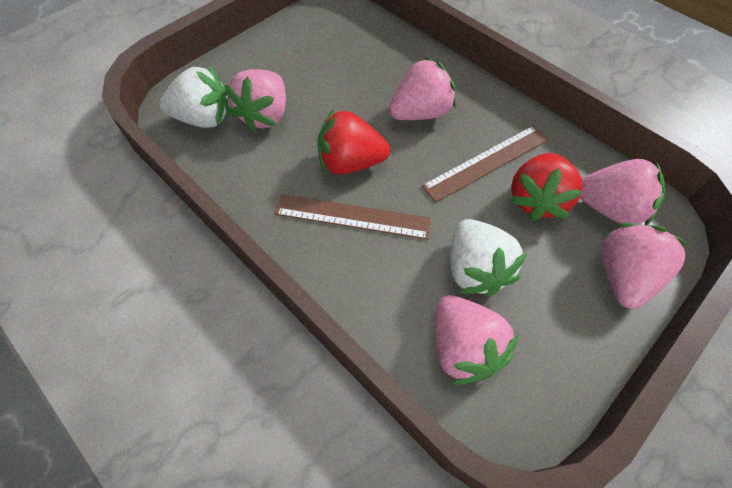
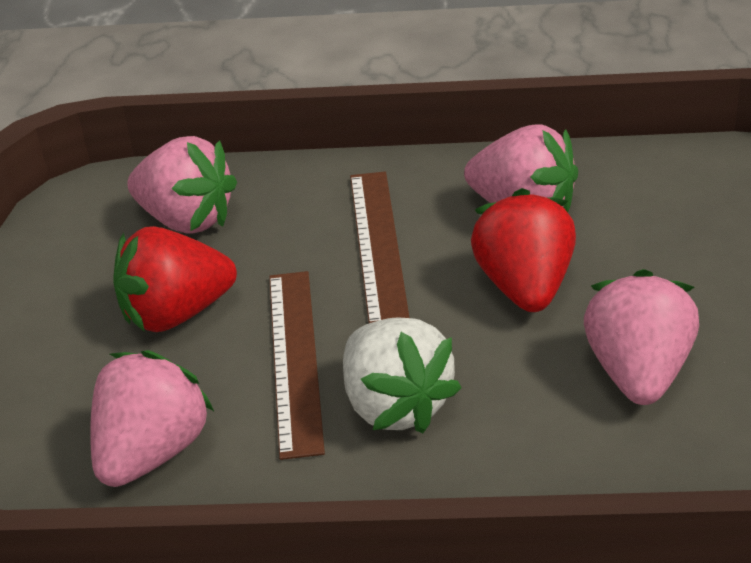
pink strawberry: [225,69,286,132] [389,57,456,120] [435,295,519,385] [580,159,665,225] [601,223,689,309] = 5 -> [90,350,214,487] [127,136,237,234] [464,124,578,213] [584,269,699,405] = 4
white strawberry: [159,65,230,128] [450,219,527,296] = 2 -> [343,318,461,433] = 1

